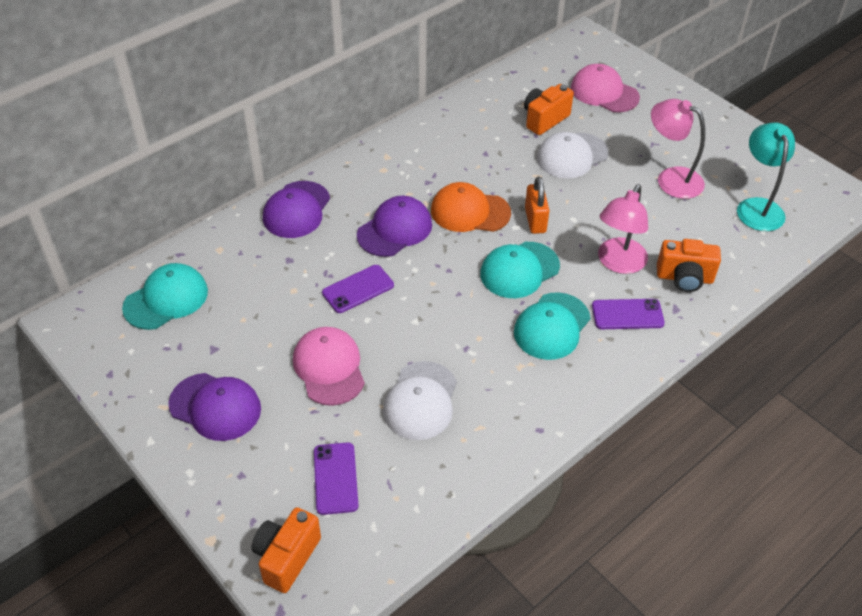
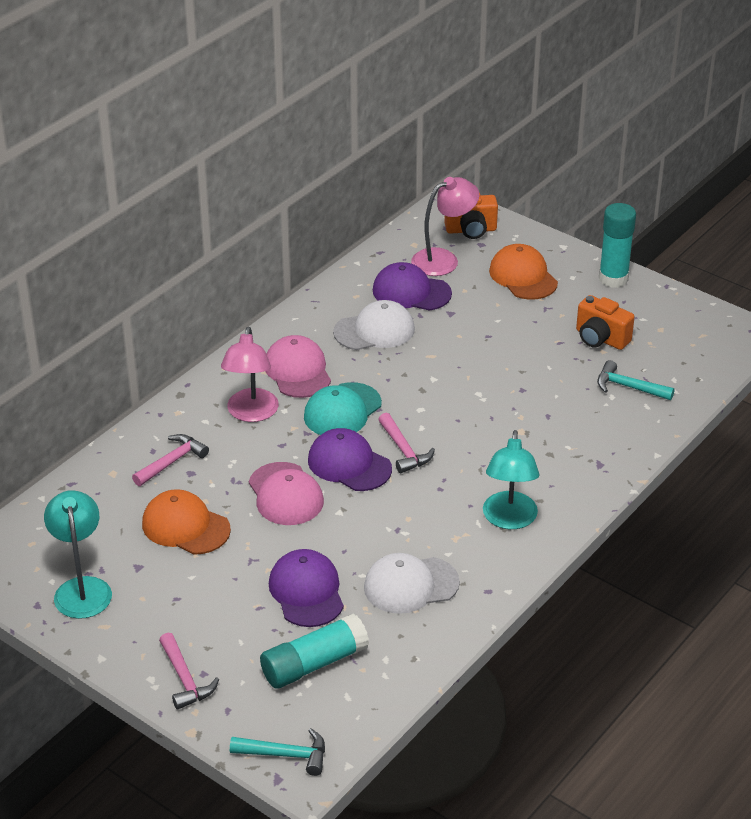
orange camera: [251,507,321,593] [524,84,574,135] [657,239,721,292] = 3 -> [444,193,498,239] [576,295,635,350] = 2
orange cap: [431,182,511,232] = 1 -> [142,489,231,555] [489,244,558,300] = 2
orange padlock: [525,176,550,234] = 1 -> none = 0
pink hammer: none = 0 -> [132,434,209,486] [159,633,219,710] [378,413,435,473] = 3
purple phone: [314,442,359,515] [322,265,394,313] [592,299,665,329] = 3 -> none = 0
turquoise cap: [122,263,208,330] [480,242,560,298] [514,292,590,360] = 3 -> [304,382,382,435] = 1
turquoise glue stick: none = 0 -> [260,613,369,688] [599,203,636,288] = 2
turquoise hammer: none = 0 -> [230,728,325,776] [597,360,675,400] = 2
turquoise lamp: [737,122,795,231] = 1 -> [44,490,112,619] [483,430,540,529] = 2

